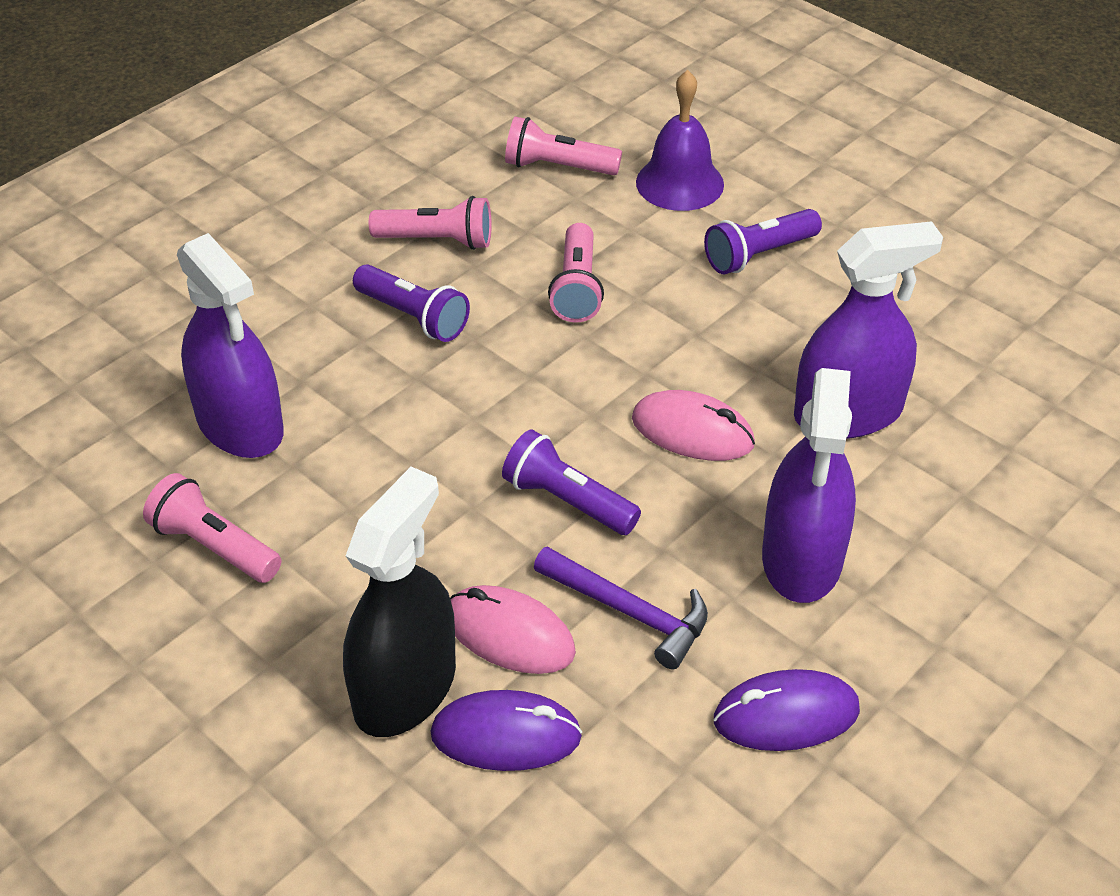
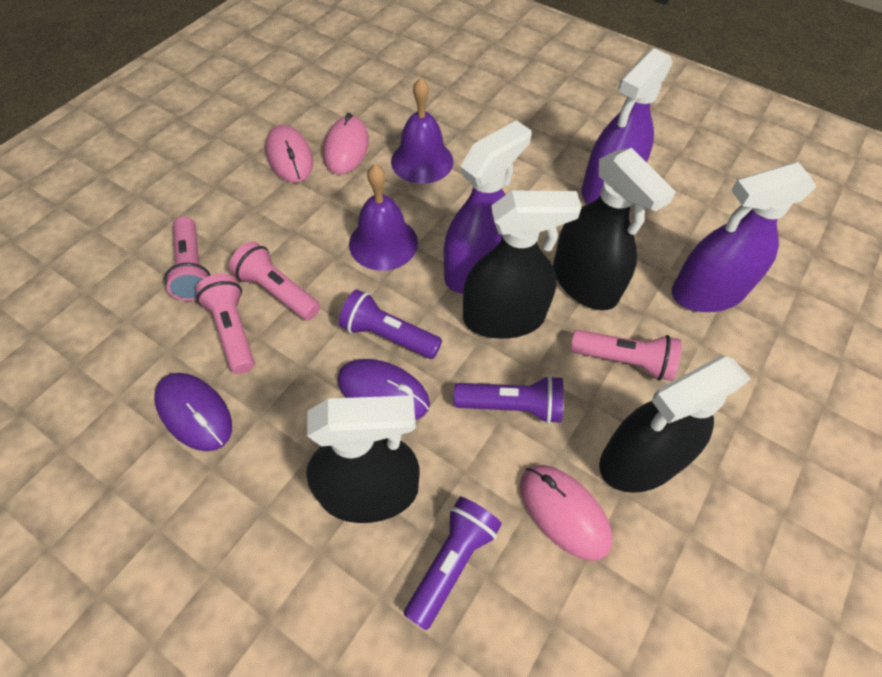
black spray bottle: [343,467,456,737] = 1 -> [306,395,420,523] [463,190,582,339] [553,148,676,310] [599,356,751,493] = 4
pink mouse: [450,585,576,674] [632,390,755,461] = 2 -> [266,125,313,183] [323,113,369,174] [520,465,612,561] = 3
purple bell: [636,70,724,211] = 1 -> [349,164,418,271] [391,78,453,184] = 2
purple hammer: [534,547,708,669] = 1 -> none = 0

